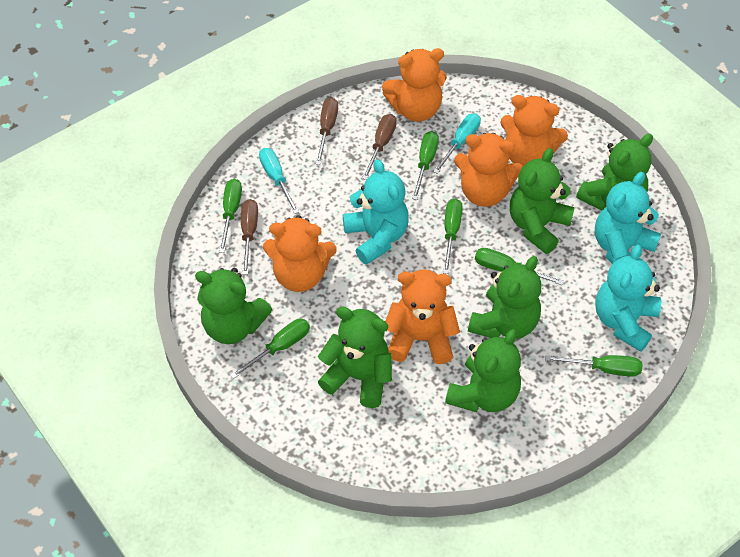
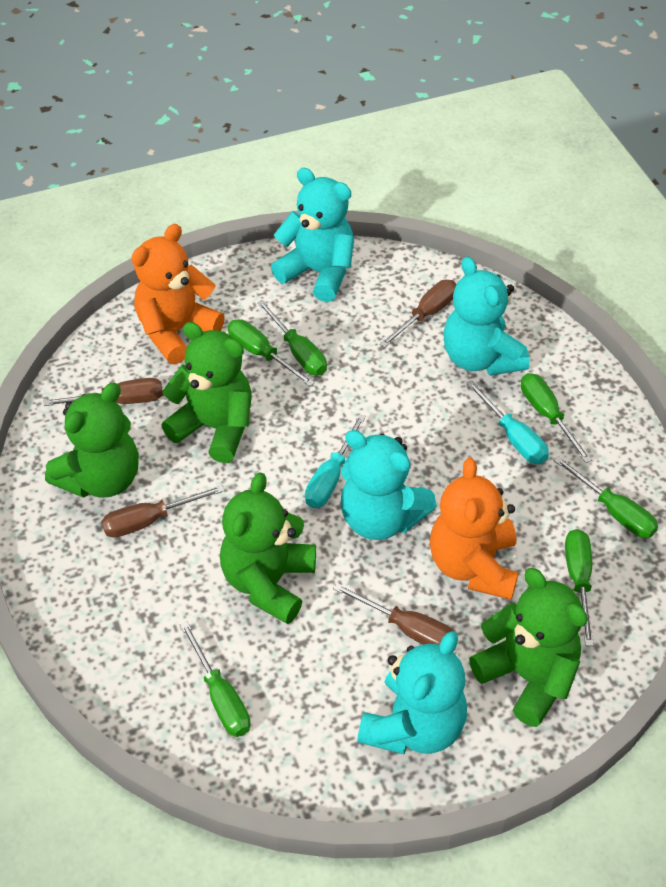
brown screwdriver: [241,199,258,275] [316,98,338,165] [362,114,397,180] = 3 -> [44,378,163,406] [101,485,225,538] [333,583,454,645] [380,280,457,348] = 4
green teddy bear: [195,268,272,344] [318,306,392,408] [445,329,521,412] [468,256,541,339] [510,148,575,254] [576,134,653,211] = 6 -> [45,382,139,498] [161,322,252,463] [220,472,316,624] [469,568,588,727] = 4
orange teddy bear: [263,215,337,292] [382,48,447,122] [385,270,460,364] [454,133,523,207] [500,95,568,166] = 5 -> [131,224,225,365] [430,458,519,600] = 2
turquoise teddy bear: [343,159,409,265] [595,172,661,264] [595,245,661,352] = 3 -> [271,168,354,302] [341,430,437,540] [357,631,467,755] [443,256,529,376] = 4

